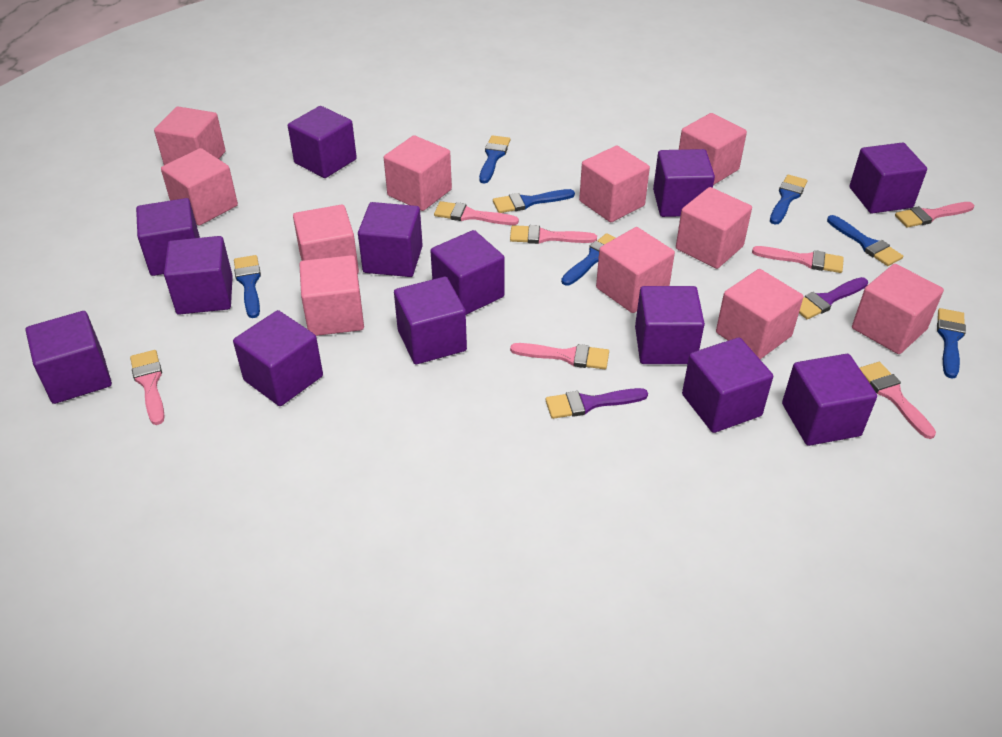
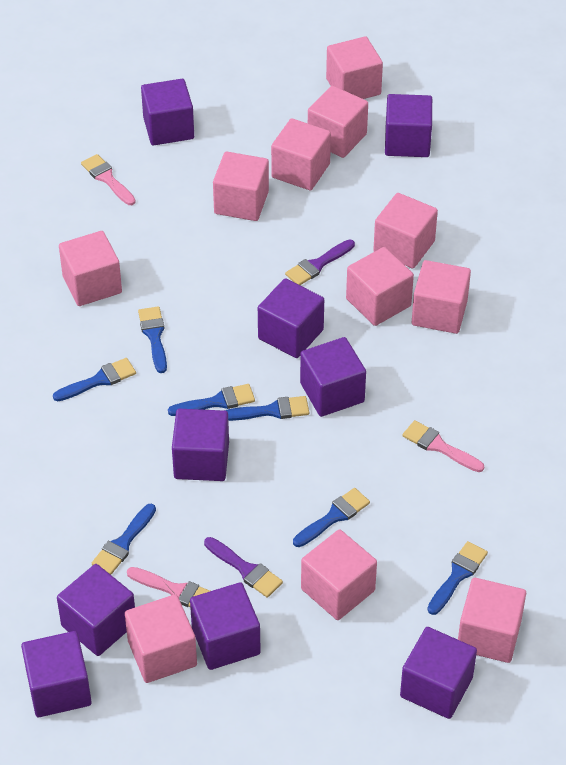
pink brush: [130,350,165,425] [434,201,519,225] [510,225,597,244] [510,343,609,369] [752,246,844,273] [860,362,936,439] [895,202,974,228] = 7 -> [81,154,136,205] [127,567,210,607] [402,420,484,472] = 3
purple cube: [26,311,112,404] [136,198,200,276] [164,236,233,315] [233,310,323,406] [288,106,357,178] [358,202,423,277] [394,277,467,364] [430,230,505,315] [635,286,705,364] [653,149,715,217] [682,337,773,433] [782,354,877,446] [849,142,927,214] = 13 -> [21,631,92,717] [57,564,135,656] [141,79,194,146] [172,409,229,481] [190,582,261,670] [258,278,324,358] [300,337,366,417] [385,94,432,157] [400,627,477,719] = 9

